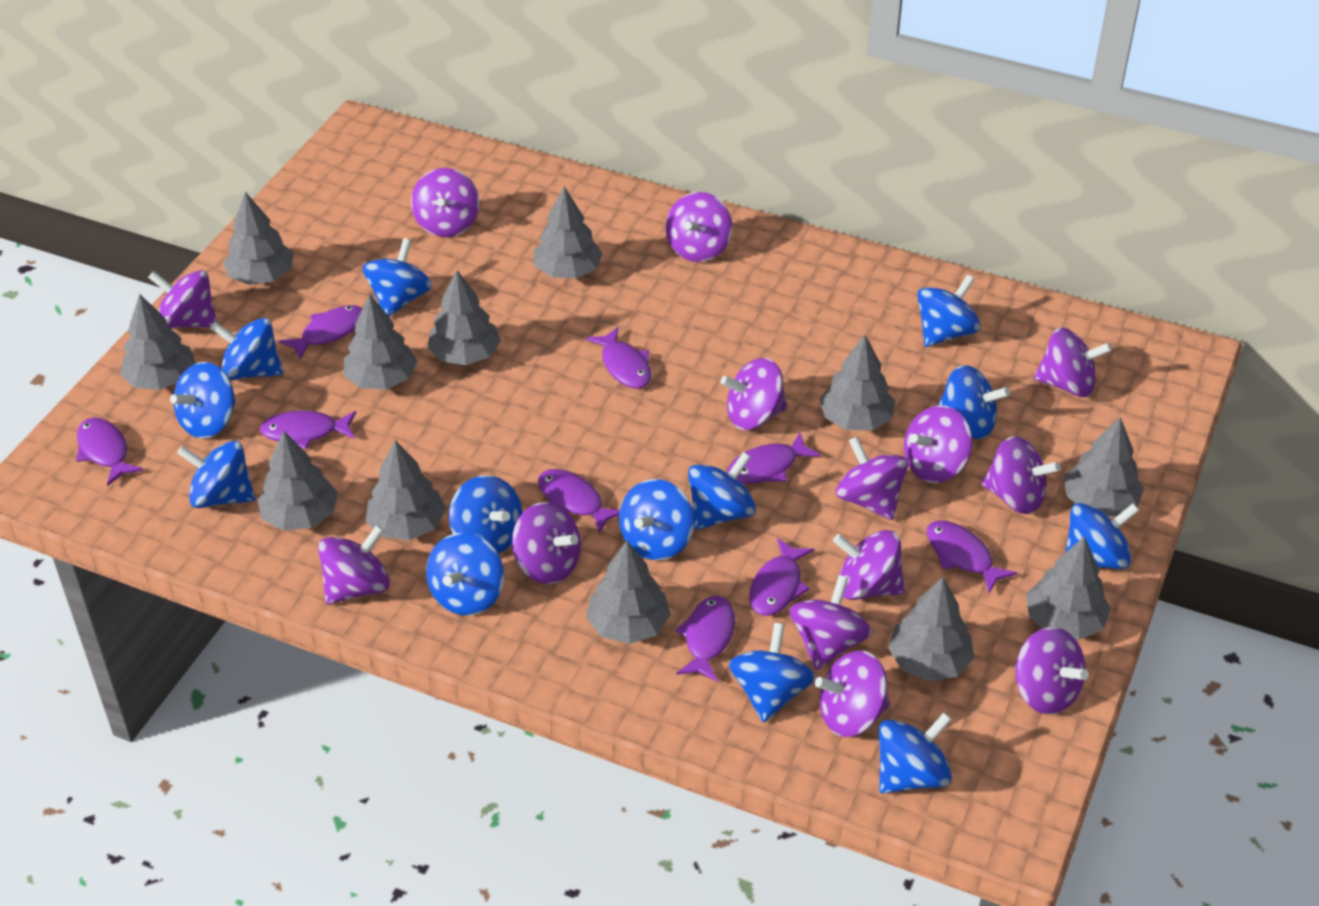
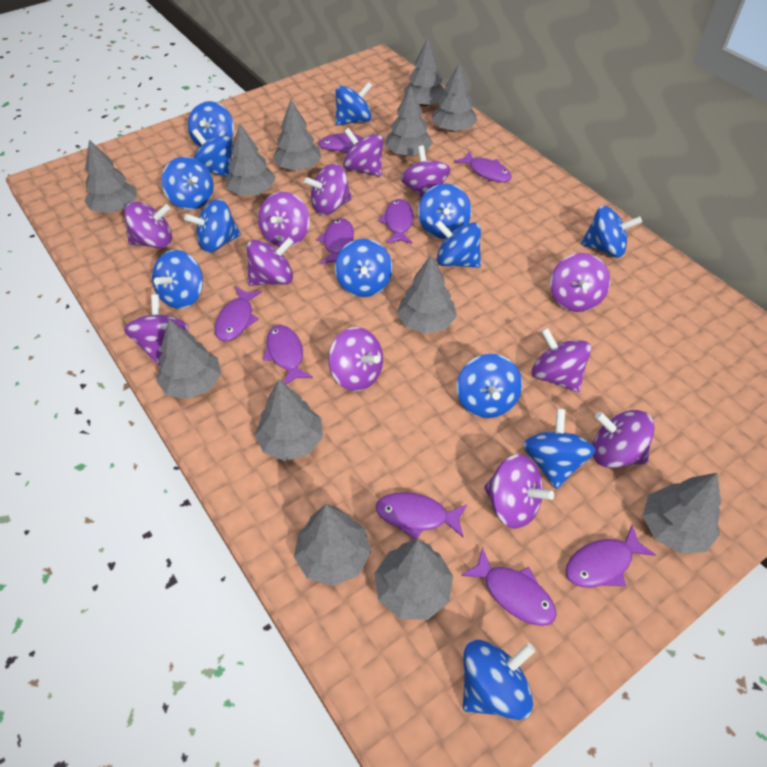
purple spinning top: [148,270,217,329] [318,525,390,604] [411,168,480,237] [512,502,581,584] [666,192,732,262] [720,358,788,430] [789,575,872,670] [815,650,890,737] [833,530,905,600] [836,436,908,520] [904,405,972,483] [982,436,1061,514] [1015,627,1089,714] [1034,328,1112,397] = 14 -> [124,202,172,249] [124,294,189,365] [247,237,294,286] [258,192,310,247] [304,164,352,215] [328,327,383,391] [343,128,383,177] [401,146,451,197] [484,454,554,529] [532,327,591,392] [550,253,610,312] [592,410,655,468] = 12

